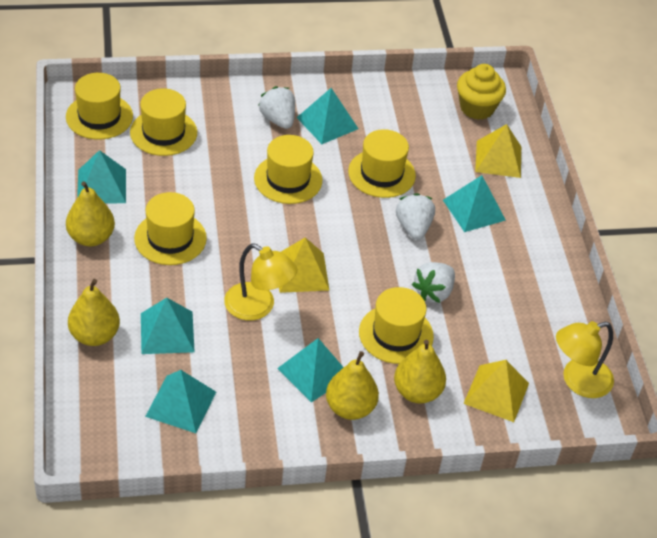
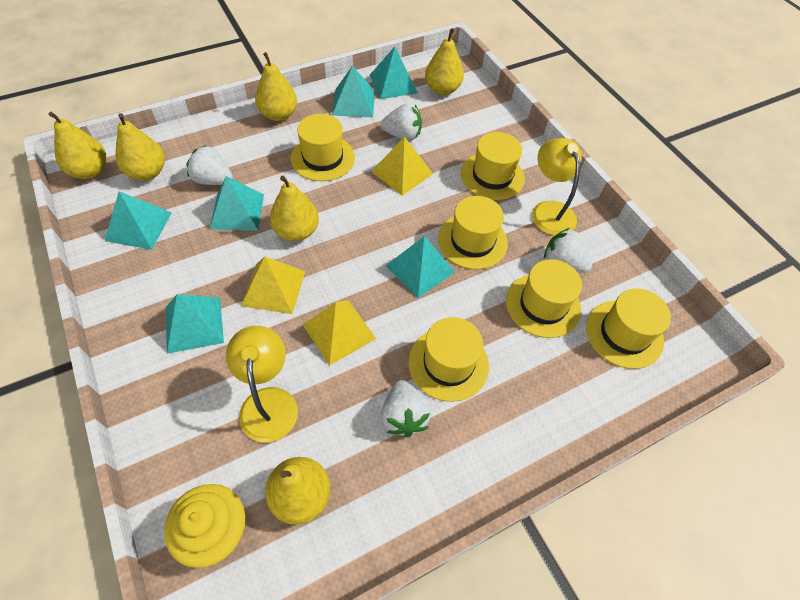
white strawberry: [258,86,295,129] [396,193,435,240] [412,262,455,303] = 3 -> [186,145,233,185] [381,103,422,141] [381,380,431,437] [544,228,592,273] = 4
yellow pear: [66,181,115,246] [68,279,120,346] [326,351,379,420] [394,340,446,404] = 4 -> [49,112,106,179] [116,113,165,181] [255,52,297,121] [265,457,330,525] [270,176,319,241] [425,28,464,95] = 6

